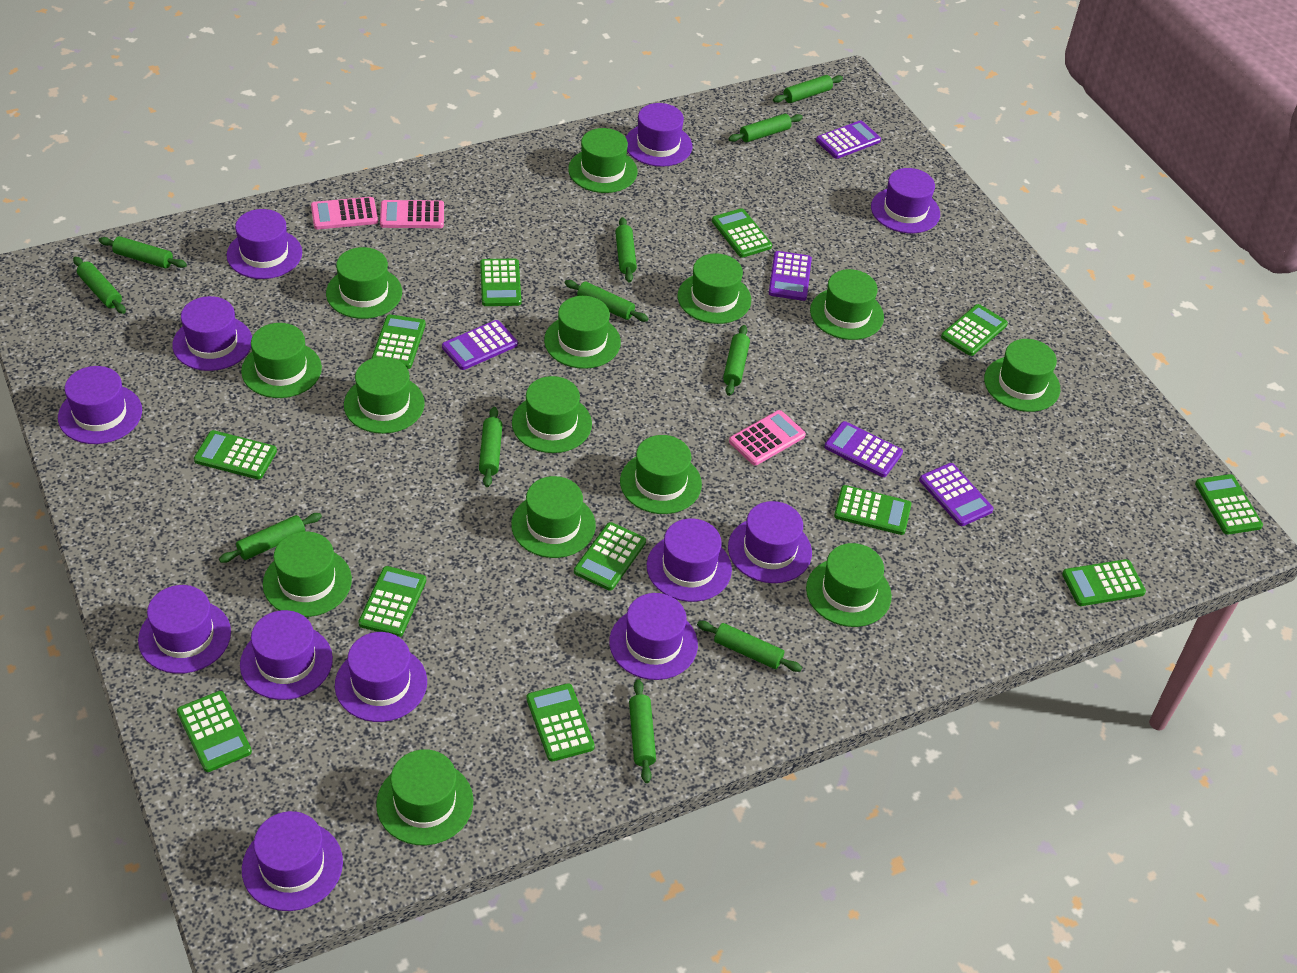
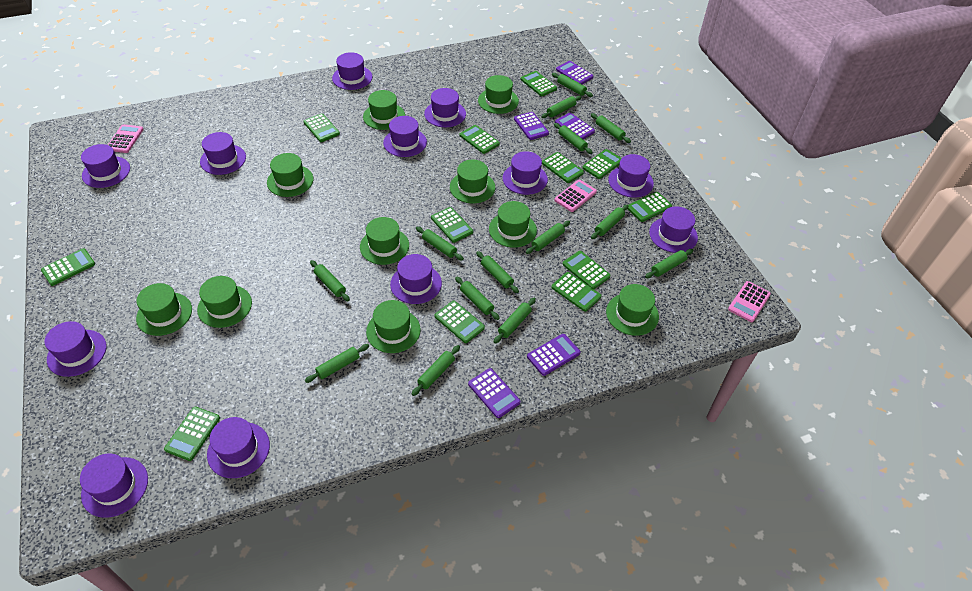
green hat: [241,323,322,398] [263,532,352,617] [326,247,402,319] [344,357,425,434] [376,749,473,845] [511,476,596,558] [512,376,592,453] [544,296,621,369] [568,128,638,193] [620,435,702,514] [678,253,751,324] [806,543,892,627] [810,269,884,340] [984,339,1060,412] = 14 -> [136,283,192,336] [197,276,252,328] [267,153,313,197] [360,217,409,265] [363,90,405,130] [366,300,421,353] [450,160,495,203] [478,75,519,114] [489,201,537,248] [606,284,659,336] = 10
green rolling pin: [73,257,126,314] [99,236,187,268] [219,513,322,563] [479,407,503,487] [564,280,648,322] [615,217,637,283] [629,679,656,783] [697,621,802,672] [723,325,750,396] [728,114,803,142] [773,75,843,103] = 11 -> [305,344,369,383] [310,260,350,301] [412,345,460,396] [416,227,464,261] [455,277,500,320] [476,251,519,293] [494,298,536,344] [526,221,570,254] [541,96,582,118] [552,73,593,97] [554,123,593,154] [591,113,631,143] [591,205,628,239] [645,249,693,278] = 14

